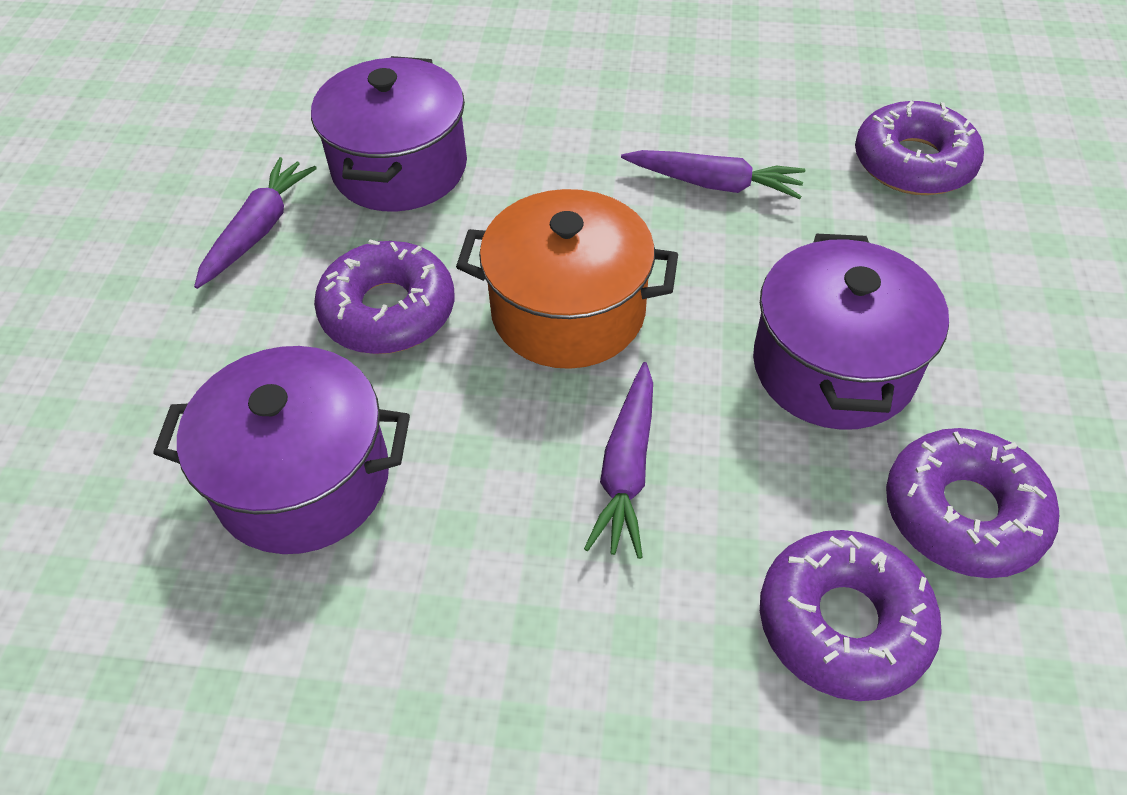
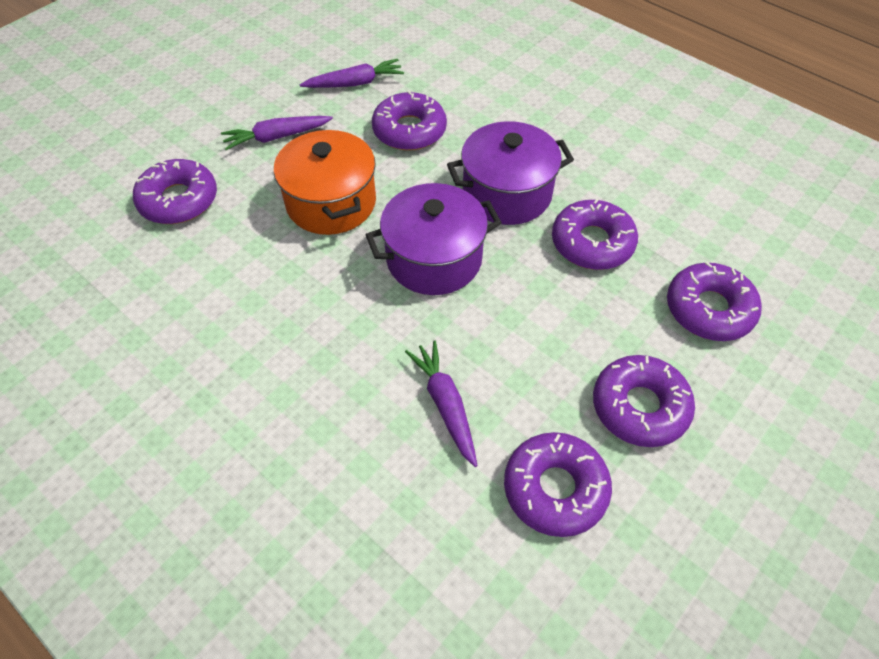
purple donut: [314,239,454,354] [760,530,942,701] [855,101,984,195] [886,428,1059,578] = 4 -> [133,159,217,224] [372,90,447,151] [504,432,612,537] [552,198,638,270] [593,355,695,447] [667,262,762,341] = 6
purple pot: [153,346,410,554] [311,56,467,212] [753,234,949,430] = 3 -> [366,183,502,295] [447,121,574,225] = 2

